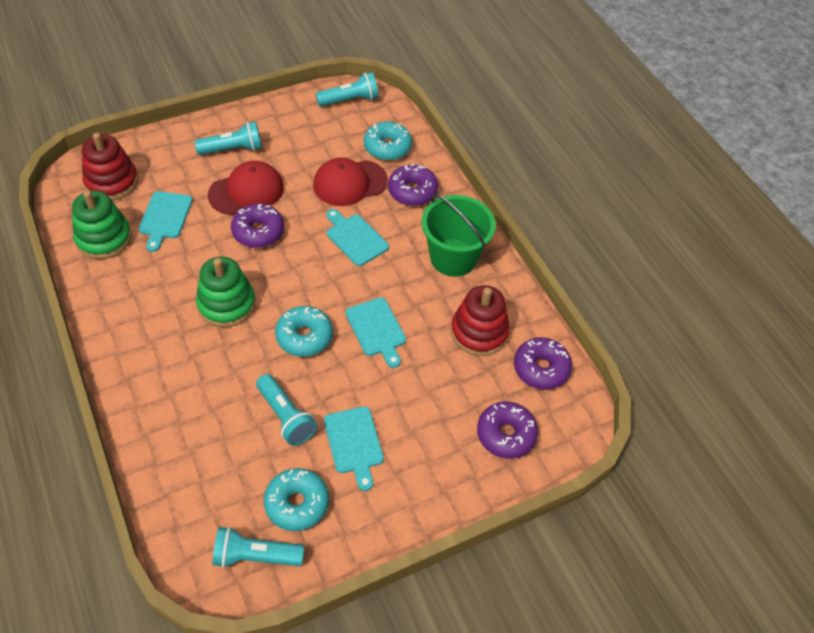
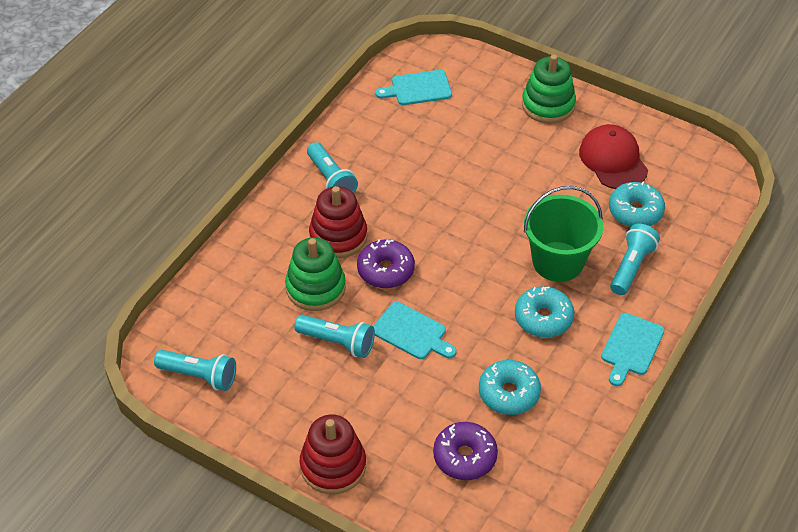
purple donut: [231,204,284,248] [388,163,438,206] [477,401,538,459] [514,337,572,390] = 4 -> [357,240,415,288] [433,422,498,480] = 2
red cap: [208,161,284,215] [313,158,388,206] = 2 -> [579,124,648,189] = 1
turquoise cutting board: [138,191,193,252] [324,406,384,491] [326,209,389,266] [345,297,406,368] = 4 -> [373,302,457,359] [376,70,452,105] [601,313,665,386] = 3

